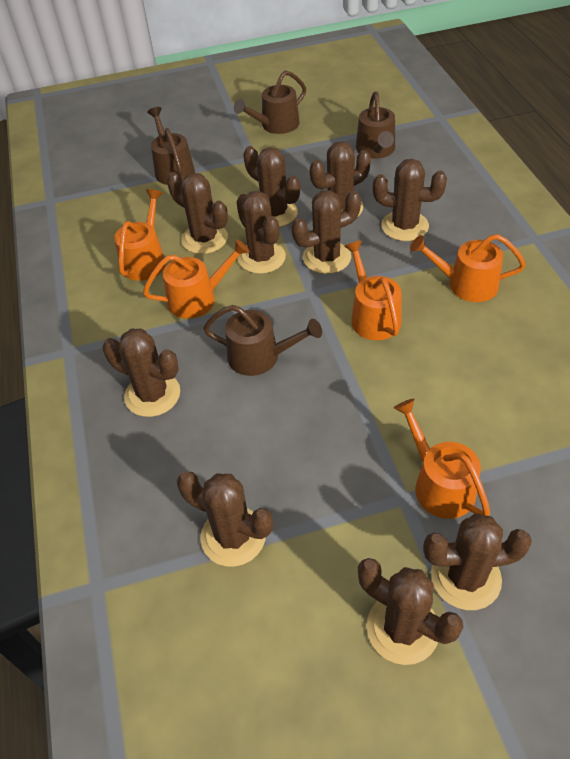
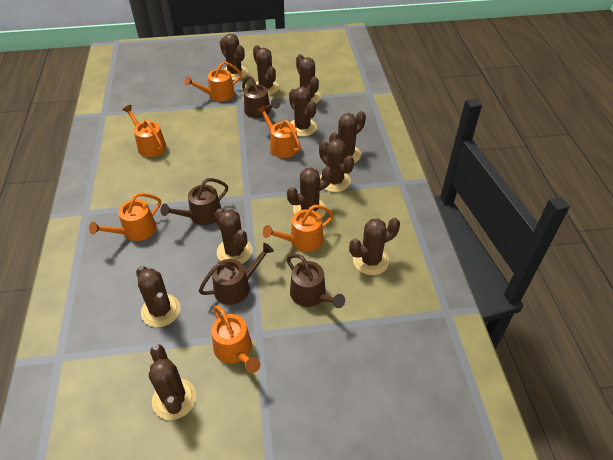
brown cactus: [103,329,180,417] [167,172,228,254] [177,471,273,567] [236,191,286,274] [243,146,300,227] [292,190,361,274] [310,141,371,216] [358,558,464,665] [373,159,447,241] [423,513,532,610] = 10 -> [136,266,180,327] [149,344,196,420] [215,209,253,264] [220,33,248,80] [253,45,279,95] [287,166,332,217] [289,87,317,137] [296,54,321,104] [319,139,354,192] [329,111,366,163] [349,218,400,275] = 11
orange watering can: [114,189,165,281] [143,239,250,319] [344,241,401,340] [394,399,490,519] [410,234,526,302] = 5 -> [89,193,161,241] [122,105,166,157] [184,61,242,102] [211,305,260,373] [257,105,301,158] [263,205,334,252] = 6

